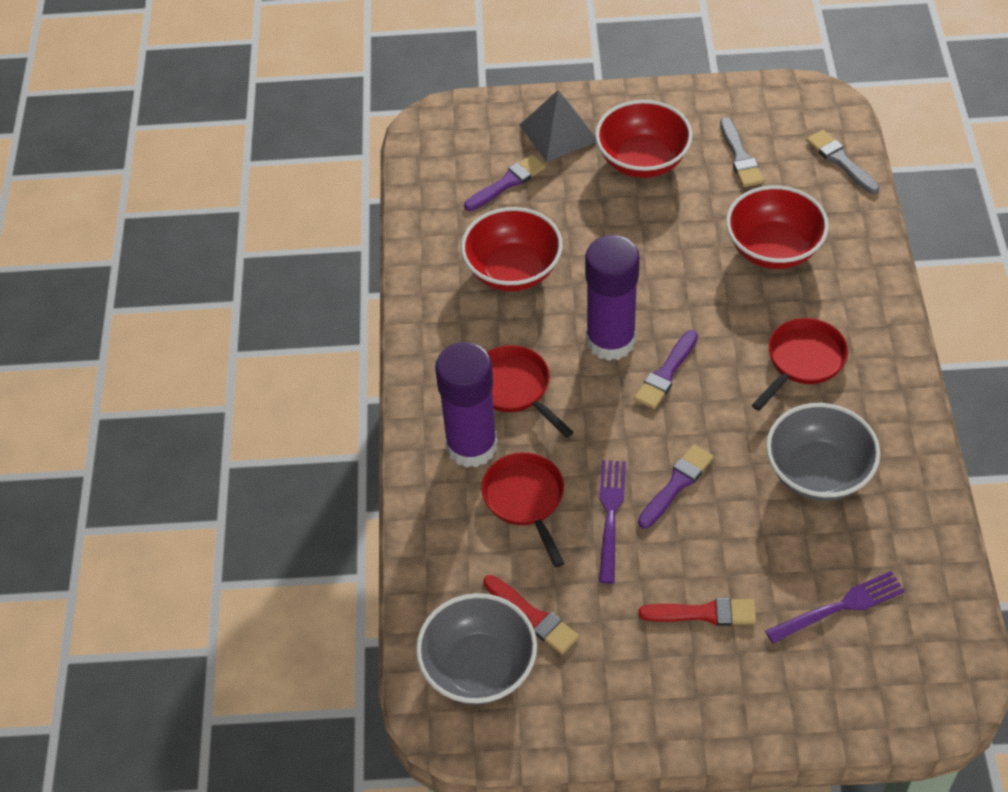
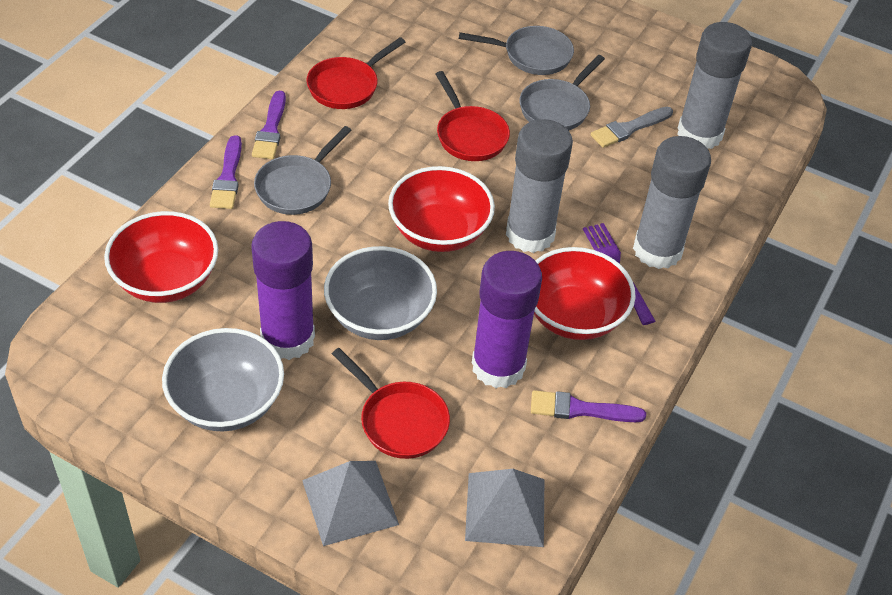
grey brush: [720,117,764,187] [807,130,880,194] = 2 -> [591,107,673,148] = 1
grey glue stick: none = 0 -> [506,119,573,253] [633,136,711,269] [678,22,752,149] = 3
grey pan: none = 0 -> [254,126,352,215] [459,26,574,75] [520,55,605,130] = 3
grey pyramid: [520,90,596,162] = 1 -> [302,461,399,546] [465,469,544,547] = 2
purple fork: [599,460,626,584] [765,571,905,644] = 2 -> [583,223,655,325] = 1
red brush: [483,575,579,654] [639,598,756,626] = 2 -> none = 0

